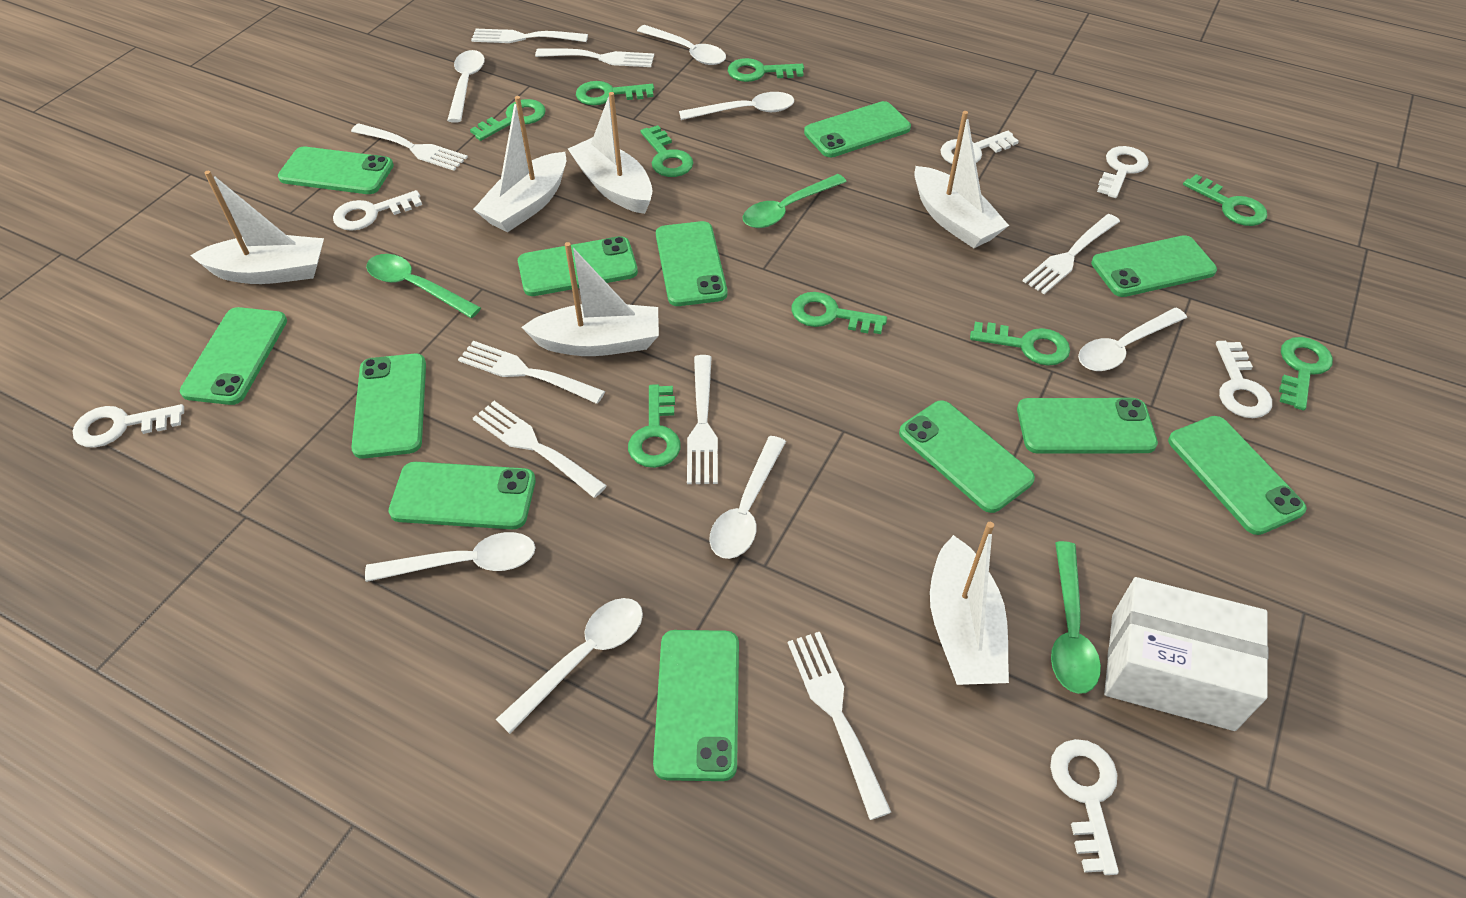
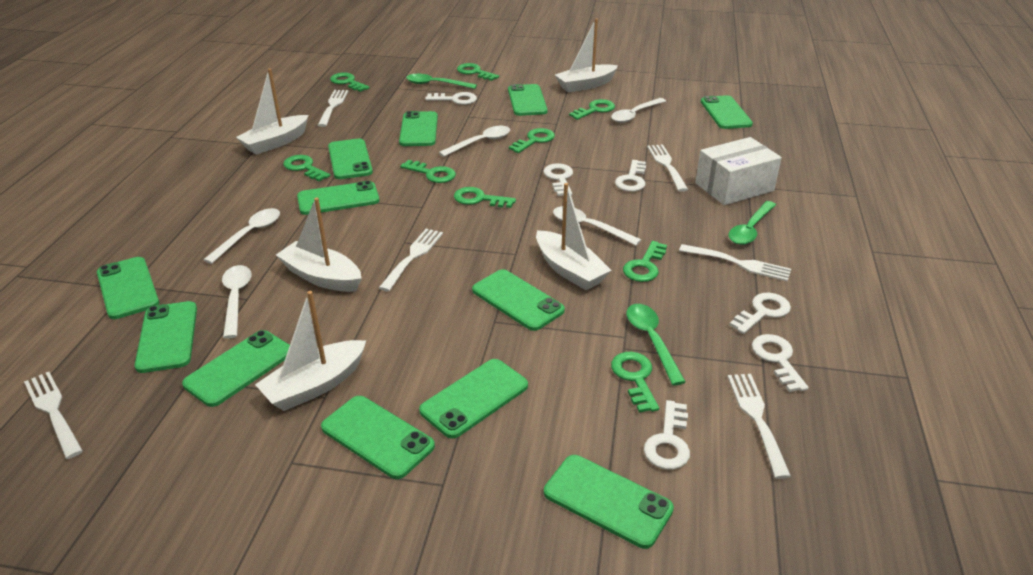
white boat: [190,171,324,284] [473,96,566,232] [521,242,659,356] [568,92,652,214] [914,111,1009,248] [930,522,1009,685] = 6 -> [236,68,308,155] [255,291,366,411] [276,198,362,292] [536,183,612,290] [555,18,618,93] = 5
white fork: [351,123,468,171] [458,341,605,404] [471,29,588,43] [473,401,607,498] [535,49,654,67] [687,355,718,484] [788,632,891,820] [1022,214,1120,294] = 8 -> [24,372,83,459] [318,90,349,127] [379,229,443,292] [647,144,688,192] [679,244,791,281] [727,374,791,479] = 6
white spoon: [365,532,536,582] [447,50,485,123] [496,598,643,734] [637,25,726,65] [679,92,794,120] [709,436,786,559] [1078,308,1187,371] = 7 -> [203,208,280,264] [222,265,252,339] [439,126,510,157] [553,206,641,246] [611,98,666,123] = 5

